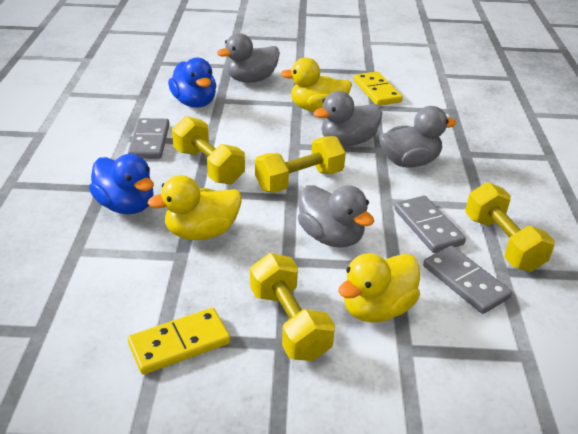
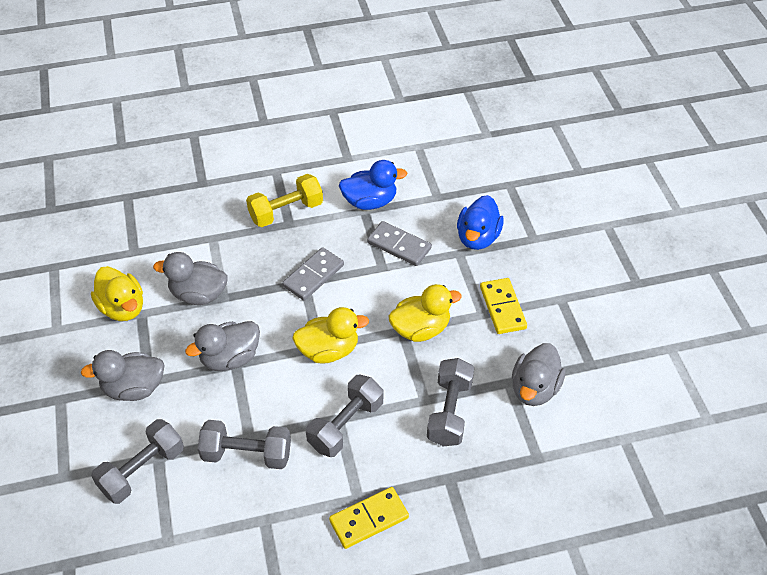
grey domino: [128,118,169,159] [394,196,466,253] [423,246,512,314] = 3 -> [282,247,344,301] [367,221,432,266] = 2
grey dumbbell: none = 0 -> [91,419,184,504] [198,420,291,469] [306,375,383,457] [427,358,474,446] = 4
yellow dumbbell: [172,116,245,184] [250,253,335,361] [255,136,346,193] [465,182,555,272] = 4 -> [246,174,323,227] = 1

